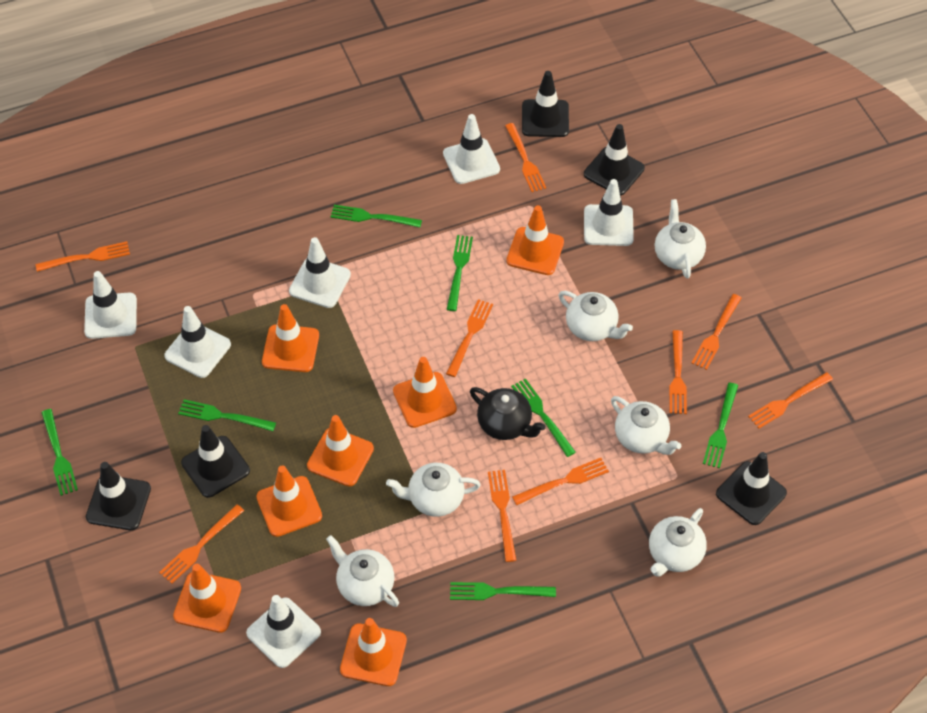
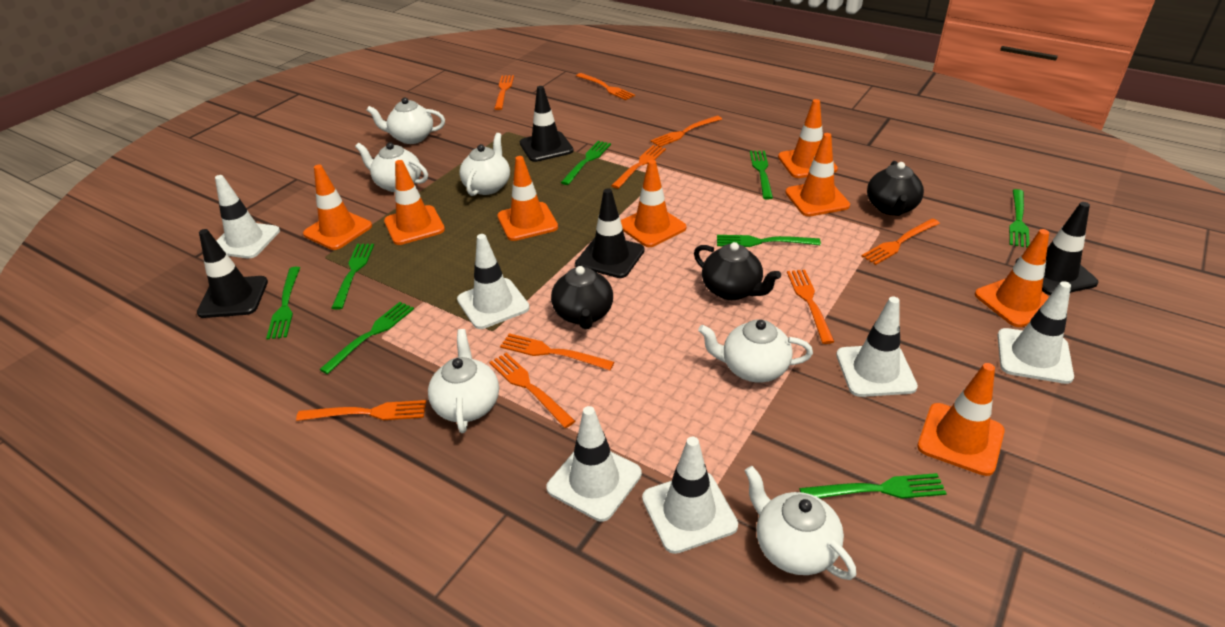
black teapot: [470,387,546,440] = 1 -> [551,259,613,329] [694,242,781,300] [867,161,924,216] = 3
black traffic cone: [86,462,151,530] [181,425,250,498] [522,71,569,137] [584,124,645,196] [716,452,787,525] = 5 -> [197,229,268,318] [520,86,574,162] [578,188,644,278] [1015,202,1098,295] = 4
green fork: [41,409,78,496] [178,399,276,431] [331,205,422,227] [447,235,473,311] [450,582,556,600] [511,378,576,457] [703,382,738,469] = 7 -> [266,267,300,340] [319,302,414,374] [332,244,374,310] [560,141,611,185] [717,235,821,247] [750,151,773,199] [799,473,947,499] [1009,189,1029,248] = 8
orange traffic cone: [173,564,241,633] [256,466,322,537] [262,304,319,372] [307,415,374,487] [340,618,407,686] [393,357,457,428] [506,205,564,275] = 7 -> [303,165,372,250] [384,160,445,245] [497,156,558,241] [621,160,686,247] [778,99,838,178] [785,133,850,217] [917,363,1005,476] [975,229,1049,327] = 8

